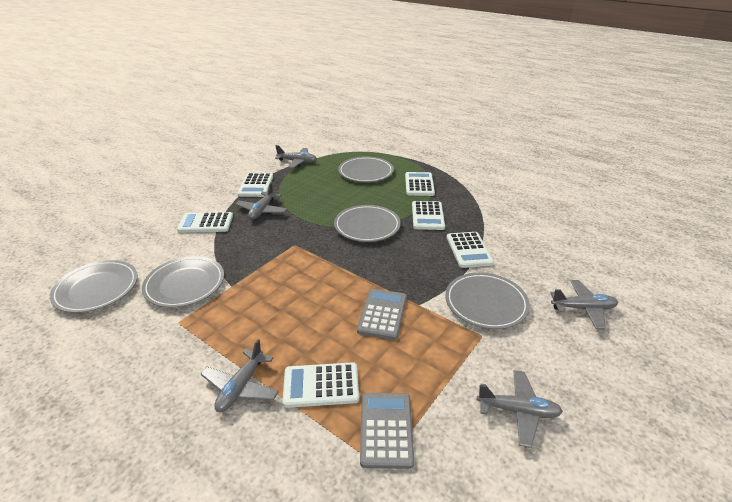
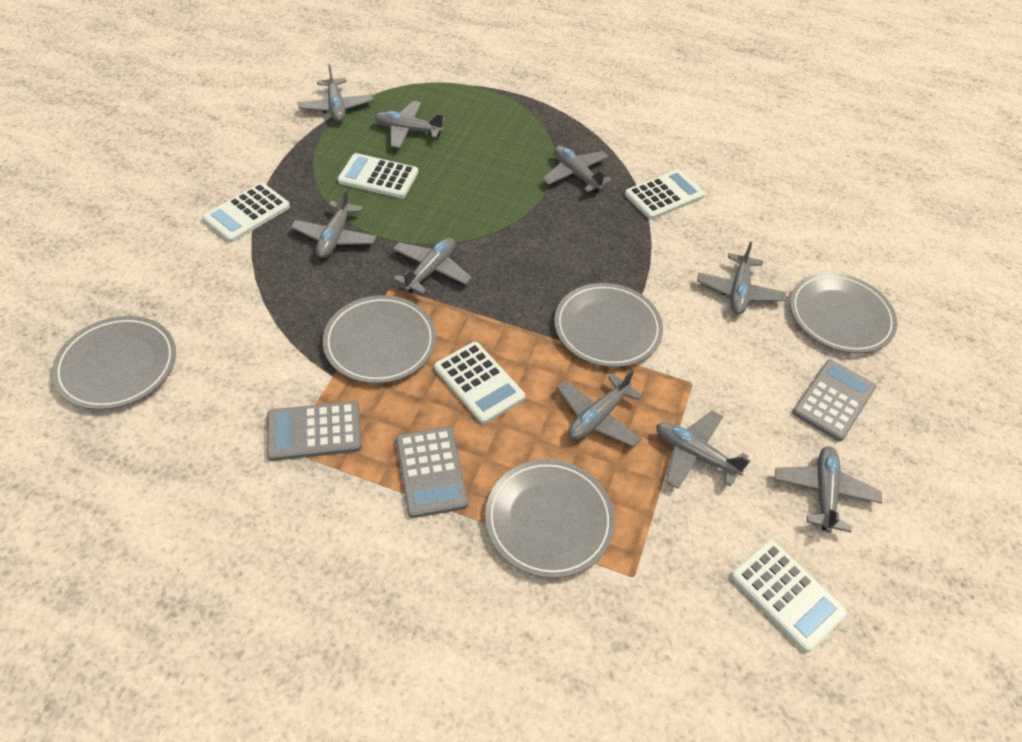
grey calculator: [357,289,407,340] [360,393,414,469] = 2 -> [267,401,362,461] [396,427,468,518] [792,359,876,441] = 3
grey plane: [201,339,279,412] [236,183,287,219] [275,145,317,168] [477,370,563,448] [550,280,618,329] = 5 -> [291,188,377,258] [298,64,374,122] [375,101,444,149] [393,238,472,294] [542,146,612,193] [557,369,643,447] [656,410,750,489] [697,241,786,314] [775,446,882,533] = 9
white calculator: [177,212,233,233] [237,173,273,197] [282,362,359,408] [405,172,435,196] [412,201,445,230] [447,232,494,268] = 6 -> [202,183,290,242] [338,153,418,198] [434,342,525,424] [625,169,705,220] [731,540,847,652] = 5

